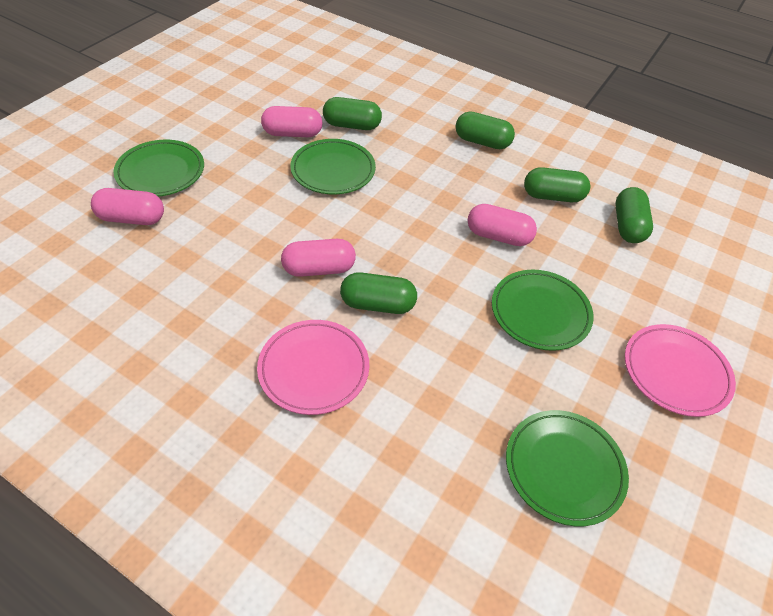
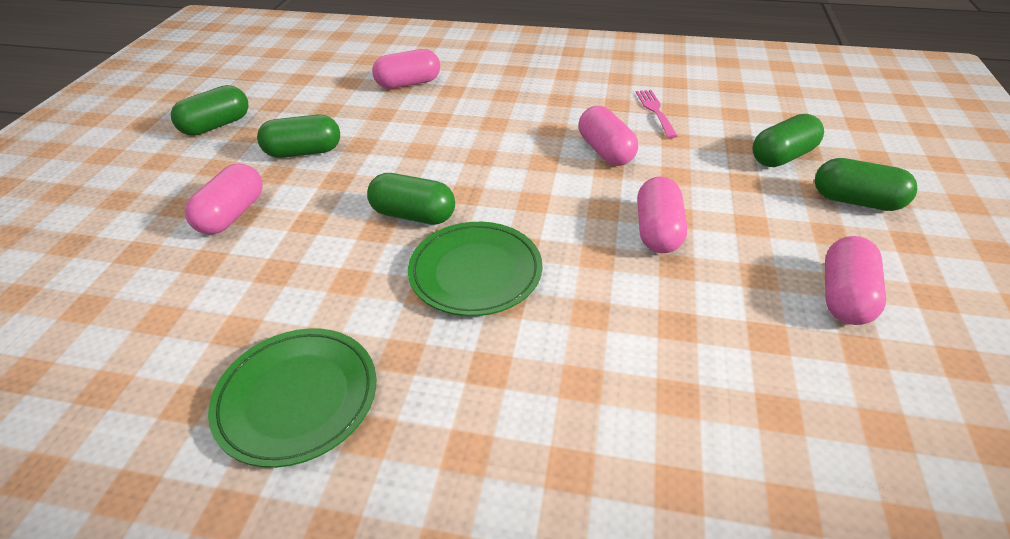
green plate: [113,140,204,197] [290,139,376,194] [492,270,594,351] [506,410,629,526] = 4 -> [208,328,377,468] [408,222,542,316] = 2
pink capsule: [91,188,164,225] [261,106,322,137] [281,239,356,277] [468,204,537,246] = 4 -> [185,163,263,235] [372,49,440,89] [579,106,638,166] [637,176,687,253] [825,236,886,325] = 5
pink fork: none = 0 -> [636,90,678,138] = 1
pink plate: [257,320,369,415] [625,324,736,417] = 2 -> none = 0

